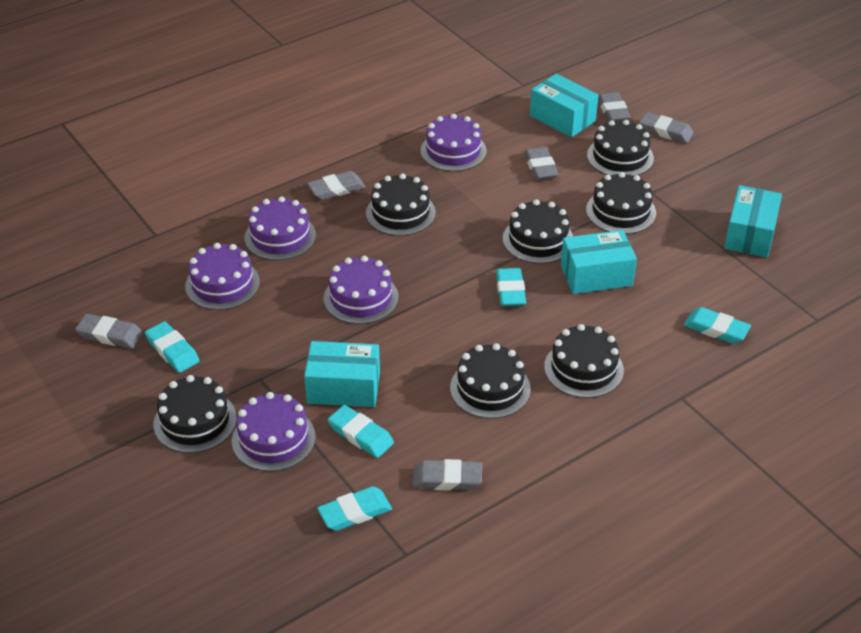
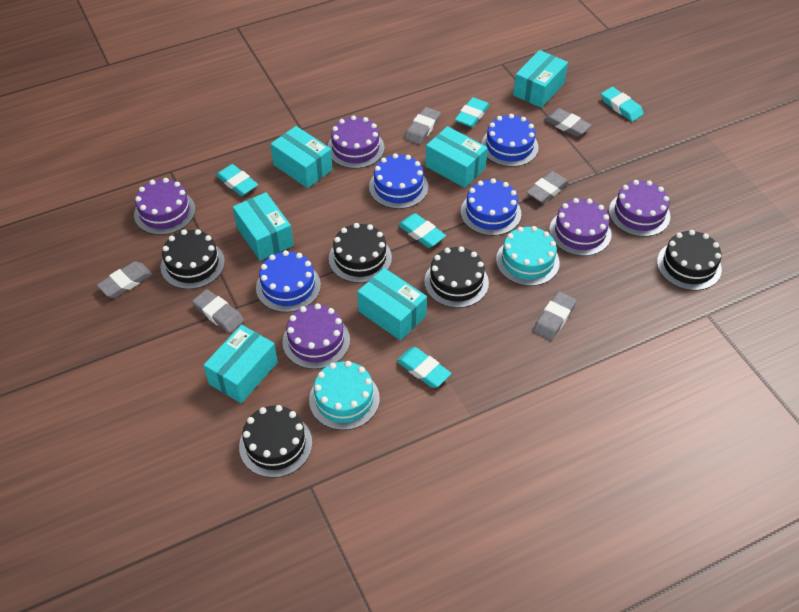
black cake: [154,375,237,453] [366,174,436,236] [450,343,531,419] [503,199,573,264] [544,324,624,398] [586,172,656,234] [587,120,654,176] = 7 -> [161,229,225,289] [239,405,312,478] [329,223,392,283] [424,246,489,308] [657,230,722,290] = 5
blue cake: none = 0 -> [256,250,321,312] [369,153,428,209] [461,178,521,236] [481,114,539,167] = 4
turquoise box: [304,341,380,407] [530,74,599,137] [561,230,637,294] [724,185,782,257] = 4 -> [203,325,278,403] [233,192,293,261] [270,126,333,188] [357,268,427,340] [425,126,488,188] [513,50,568,108] = 6
turquoise cake: none = 0 -> [309,361,380,430] [496,226,560,286] = 2

